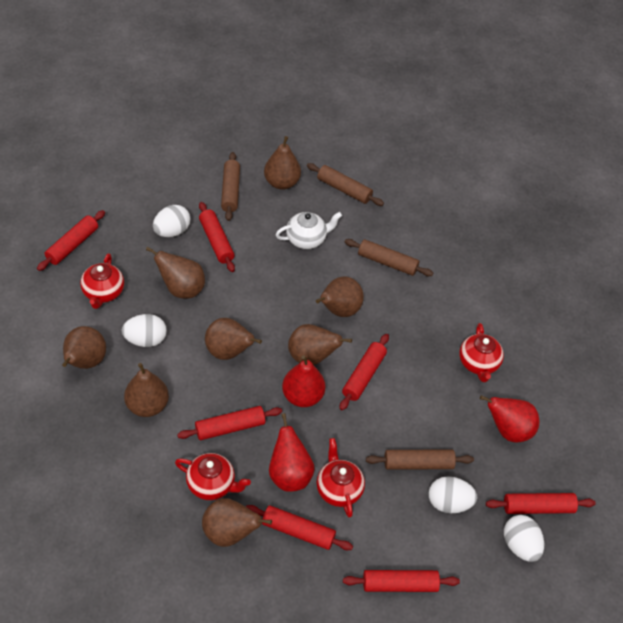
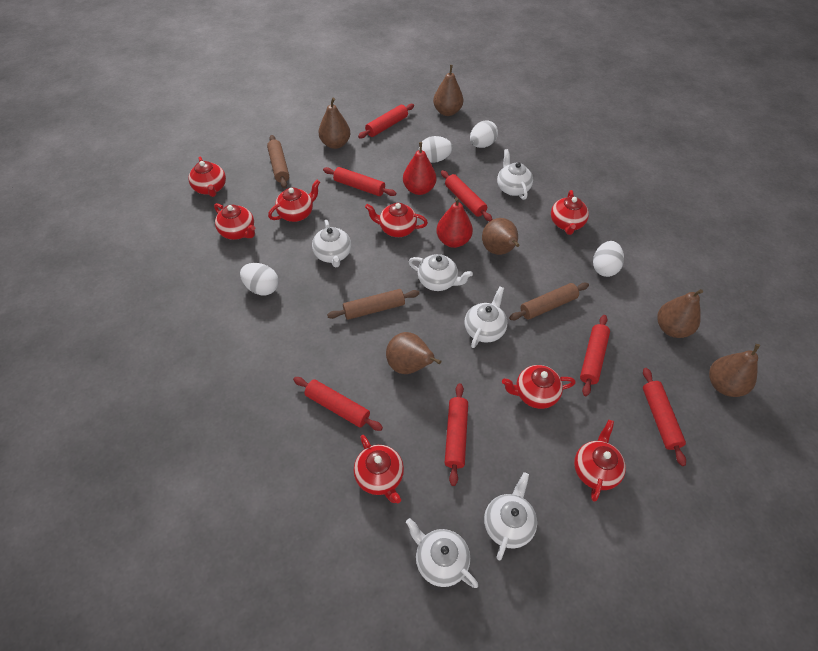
brown pear: [62,326,106,369] [124,363,169,417] [146,247,205,298] [202,498,272,547] [205,318,262,360] [264,136,301,190] [288,324,352,365] [316,277,364,317] = 8 -> [318,98,350,149] [386,332,442,374] [433,65,463,116] [482,218,520,255] [657,289,703,338] [709,344,760,397] = 6
brown rolling pin: [221,152,240,221] [307,163,384,206] [345,239,433,276] [366,450,474,470] = 4 -> [267,135,289,188] [327,289,420,320] [509,283,589,320] = 3
red pear: [269,413,315,492] [282,355,325,407] [480,395,540,442] = 3 -> [403,142,436,195] [436,197,473,248] = 2
red teapot: [80,253,124,309] [175,453,251,500] [316,438,365,518] [459,323,504,382] = 4 -> [188,157,226,197] [214,203,255,240] [268,180,320,222] [354,435,404,503] [365,203,428,237] [502,365,576,409] [551,190,589,235] [574,420,626,502] = 8
white teapot: [276,212,342,249] = 1 -> [312,220,351,267] [406,518,478,588] [408,254,473,291] [464,287,507,348] [484,472,537,561] [497,149,533,200] = 6

